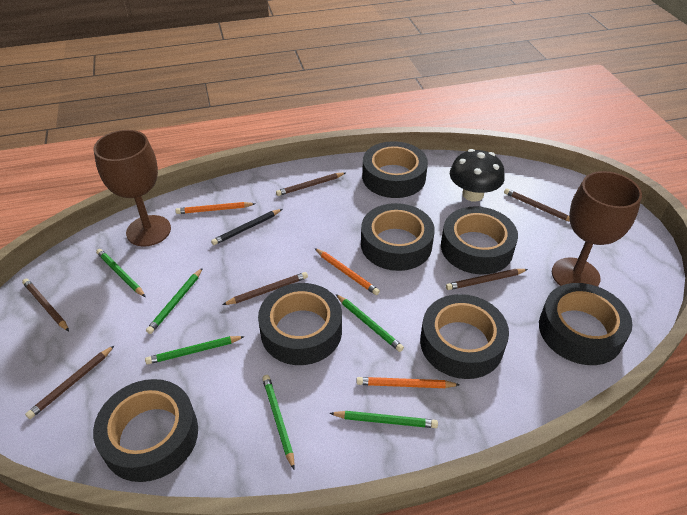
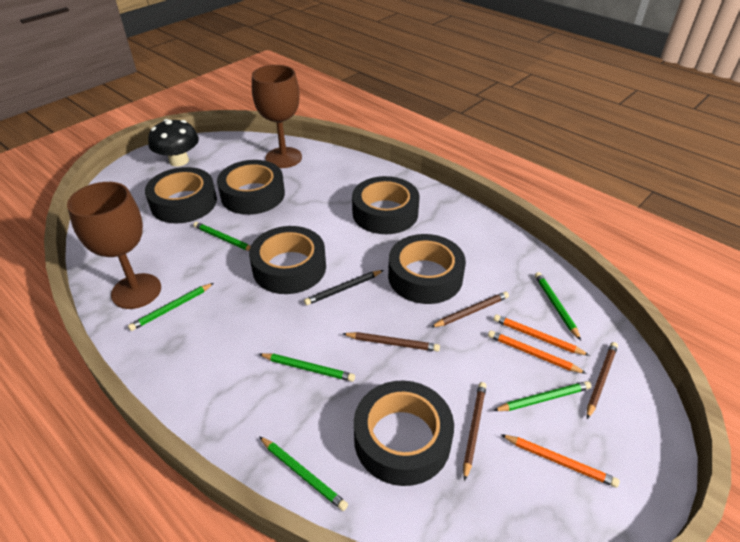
black tape: [93,379,198,482] [258,283,342,365] [361,203,435,271] [362,141,428,198] [420,294,509,379] [441,207,518,274] [539,283,632,365] = 7 -> [145,167,217,224] [217,160,285,215] [249,226,326,294] [352,176,420,234] [354,380,454,486] [388,234,466,304] = 6
brown pencil: [22,279,69,331] [25,345,115,419] [222,272,308,305] [276,172,345,196] [446,269,528,290] [504,188,570,222] = 6 -> [343,332,440,352] [431,292,509,328] [463,382,486,481] [587,342,618,419] = 4

